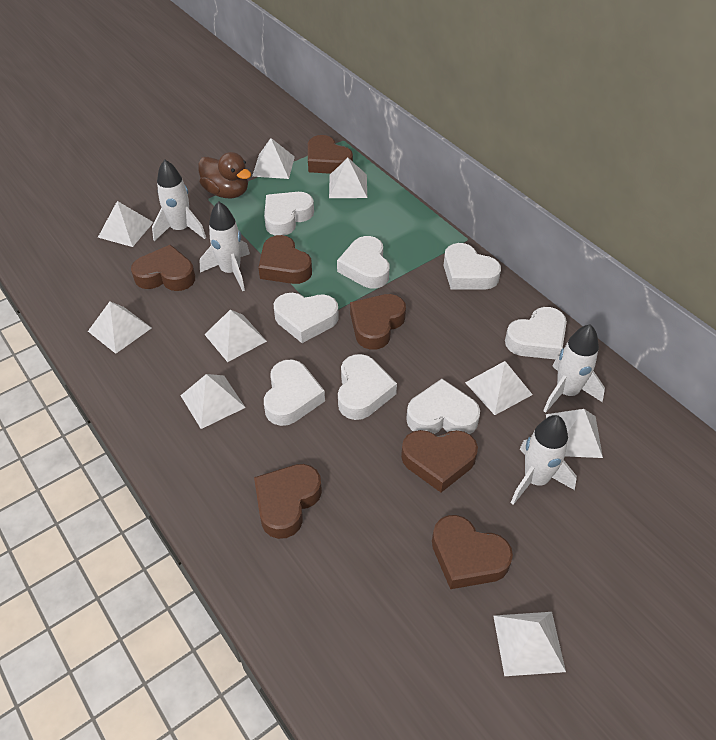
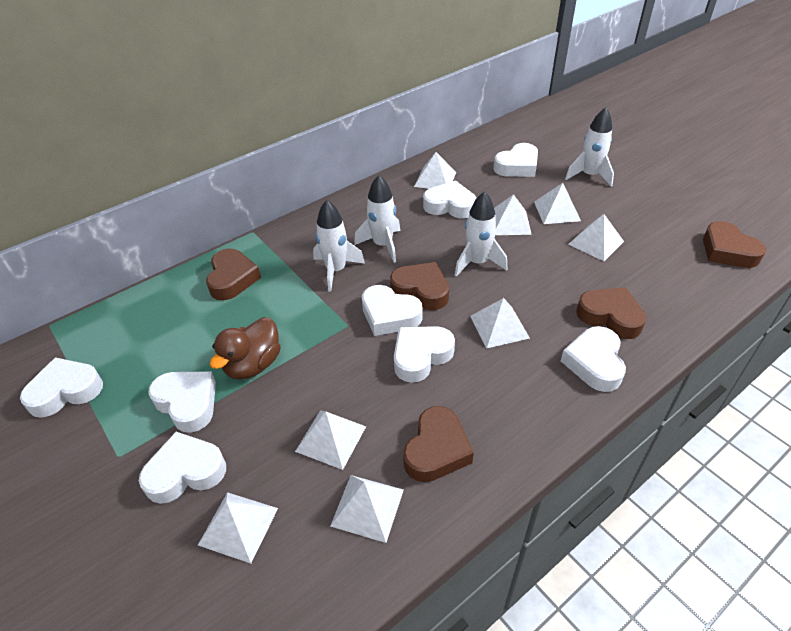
brown heart: [131,245,195,291] [254,464,322,539] [258,235,312,284] [308,135,353,174] [350,294,406,350] [401,430,478,492] [432,515,513,589] = 7 -> [206,249,261,300] [390,262,449,310] [403,406,474,482] [576,287,646,339] [703,221,766,268] = 5
white pyramid: [88,301,151,354] [98,201,154,247] [180,374,246,429] [204,310,267,362] [252,138,295,179] [329,158,367,198] [465,361,533,415] [493,612,566,676] [546,409,603,458] = 9 -> [198,492,278,563] [295,410,366,470] [330,475,404,543] [414,152,456,189] [470,298,530,349] [494,194,532,235] [534,183,581,224] [568,214,624,261] = 8

